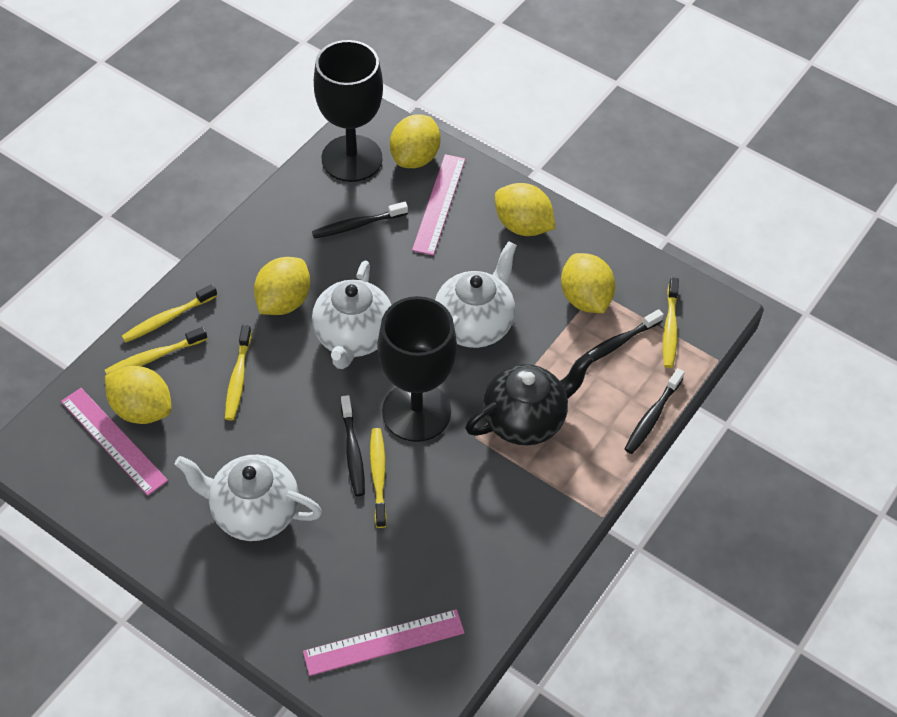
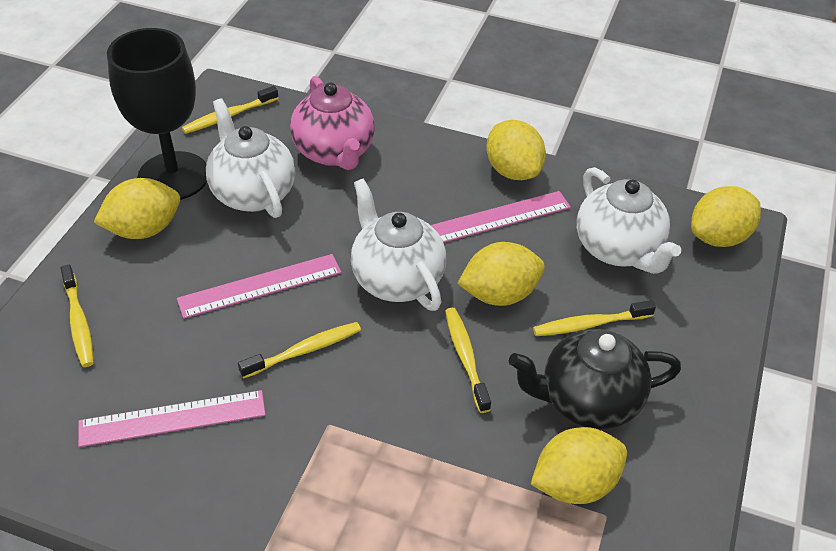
black goblet: [314,40,383,182] [378,296,457,442] = 2 -> [107,28,207,200] = 1
black toothbrush: [312,202,408,239] [341,395,365,496] [575,309,664,362] [625,368,685,454] = 4 -> none = 0
pink teapot: none = 0 -> [290,76,375,170] = 1

